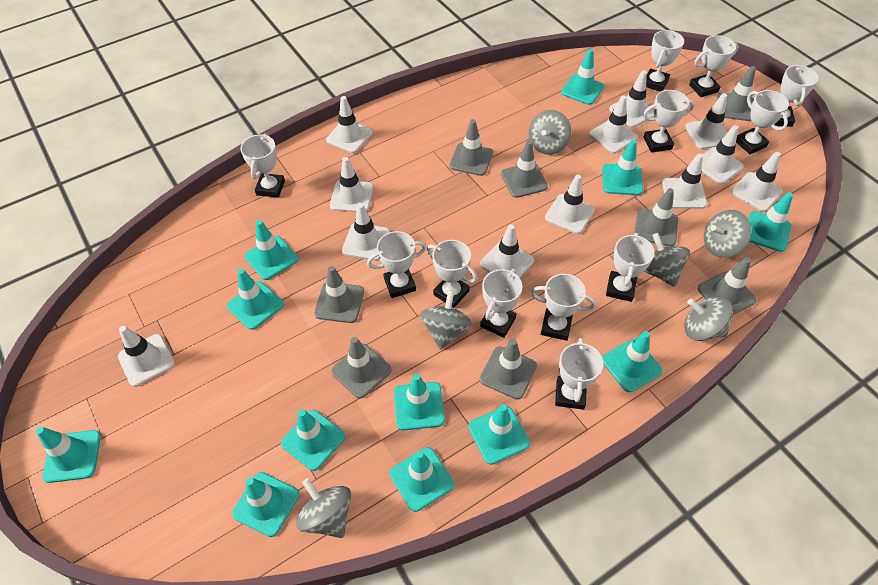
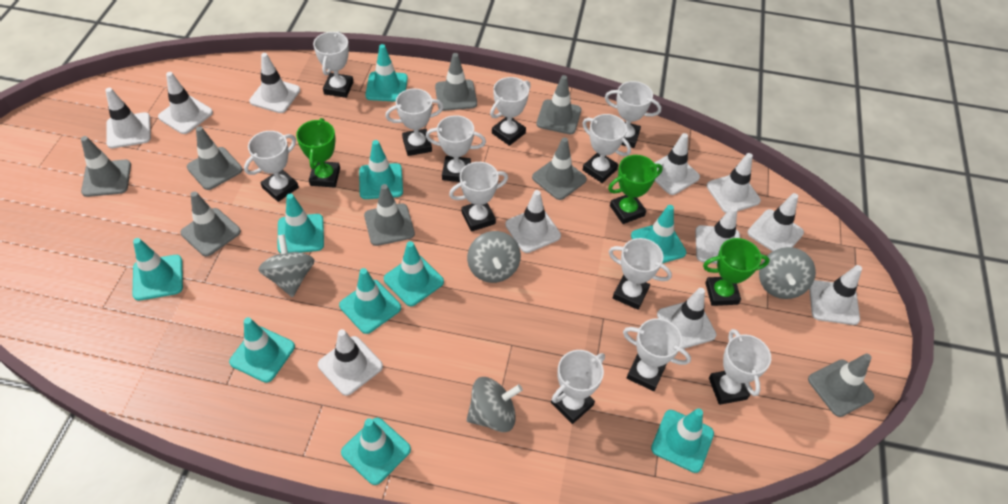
green trophy: none = 0 -> [296,118,340,188] [608,155,663,224] [703,238,770,306] = 3
grey spinning top: [296,478,351,538] [420,290,472,350] [529,110,571,154] [644,233,690,287] [684,296,733,341] [704,210,751,258] = 6 -> [258,234,314,297] [467,231,521,283] [467,377,523,432] [759,247,816,299] = 4
turquoise traffic cone: [36,427,101,483] [227,269,284,330] [232,472,299,537] [245,220,298,280] [281,409,345,471] [390,447,454,512] [394,374,445,430] [468,404,530,465] [561,49,604,105] [602,140,643,195] [602,331,663,392] [748,192,793,252] = 12 -> [132,238,183,301] [229,317,295,383] [277,193,324,253] [339,268,401,334] [341,418,411,485] [359,140,403,199] [365,44,408,102] [384,241,444,306] [631,205,686,263] [651,408,714,473] = 10
white traffic cone: [118,326,175,387] [326,96,373,153] [330,157,373,212] [342,203,390,261] [480,224,534,278] [545,175,595,234] [589,95,638,153] [609,71,654,128] [662,153,707,209] [685,93,727,149] [701,125,744,184] [731,152,783,211] = 12 -> [105,88,151,148] [158,72,213,134] [249,53,300,113] [318,329,383,396] [505,190,561,253] [654,133,700,195] [657,288,716,349] [695,206,740,264] [707,153,761,213] [748,193,804,251] [809,265,862,325] = 11

